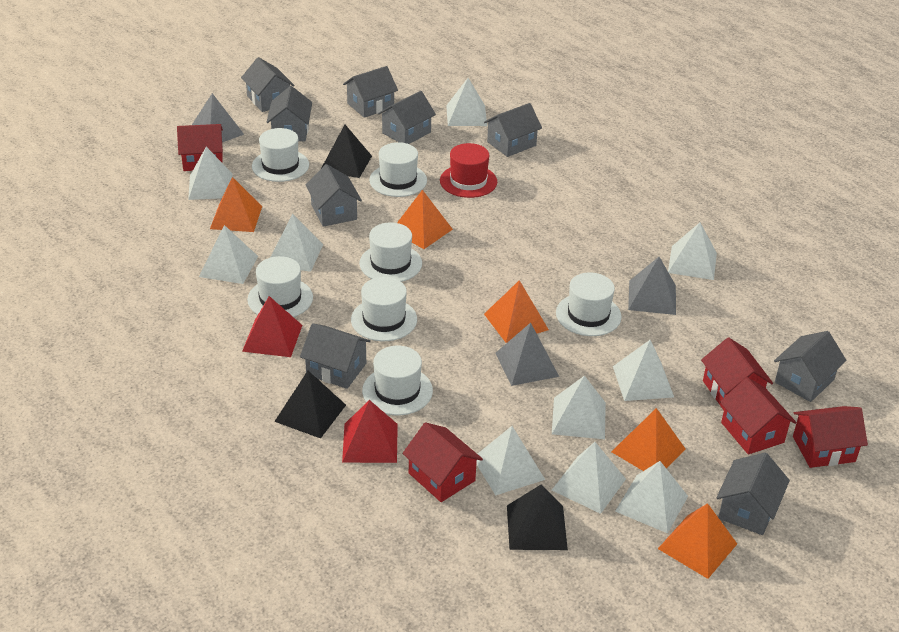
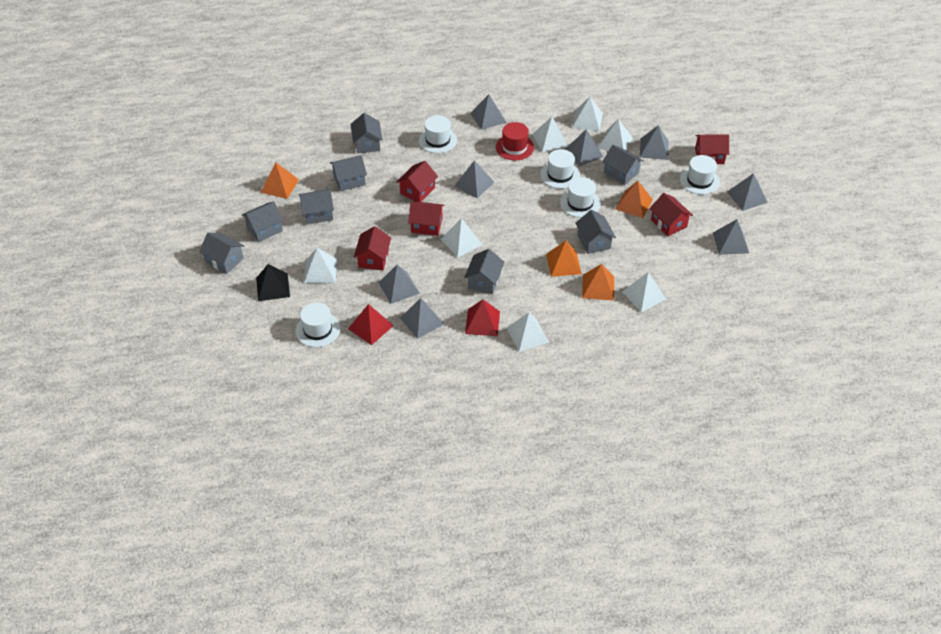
black pyramid: [274,371,346,438] [322,125,372,178] [507,484,568,550] = 3 -> [256,264,290,301] = 1
grey house: [241,57,295,112] [266,86,312,141] [300,323,371,389] [305,164,362,227] [343,66,398,118] [378,91,436,144] [484,103,542,157] [716,452,790,535] [774,331,846,402] = 9 -> [199,233,244,274] [242,202,284,242] [299,189,334,224] [330,155,367,191] [351,113,382,153] [464,249,504,294] [576,210,616,254] [602,145,644,185] = 8
grey pyramid: [192,93,244,143] [495,323,559,386] [628,257,676,315] = 3 -> [378,265,420,304] [400,298,444,339] [454,160,494,198] [470,94,507,130] [564,129,603,166] [640,125,669,160] [713,219,749,255] [727,173,768,211] = 8
orange pyramid: [210,177,262,232] [397,190,453,249] [484,280,549,343] [612,408,686,471] [658,503,737,579] = 5 -> [261,162,299,199] [546,241,582,277] [582,264,614,301] [615,181,653,218] = 4
white hat: [247,256,313,317] [252,128,309,182] [351,277,417,341] [359,222,422,282] [362,346,433,415] [369,142,427,197] [556,272,622,336] = 7 -> [295,302,340,347] [419,115,457,153] [540,149,580,189] [560,177,601,218] [680,155,720,195] = 5
white pyramid: [188,147,233,200] [199,225,258,284] [270,213,323,272] [446,78,487,126] [476,426,545,495] [552,375,606,439] [552,442,626,514] [613,340,674,401] [615,461,688,533] [668,222,717,280] = 10 -> [304,248,337,283] [441,218,483,257] [507,312,549,352] [532,117,568,152] [572,97,603,131] [598,119,633,151] [622,272,667,312] = 7

